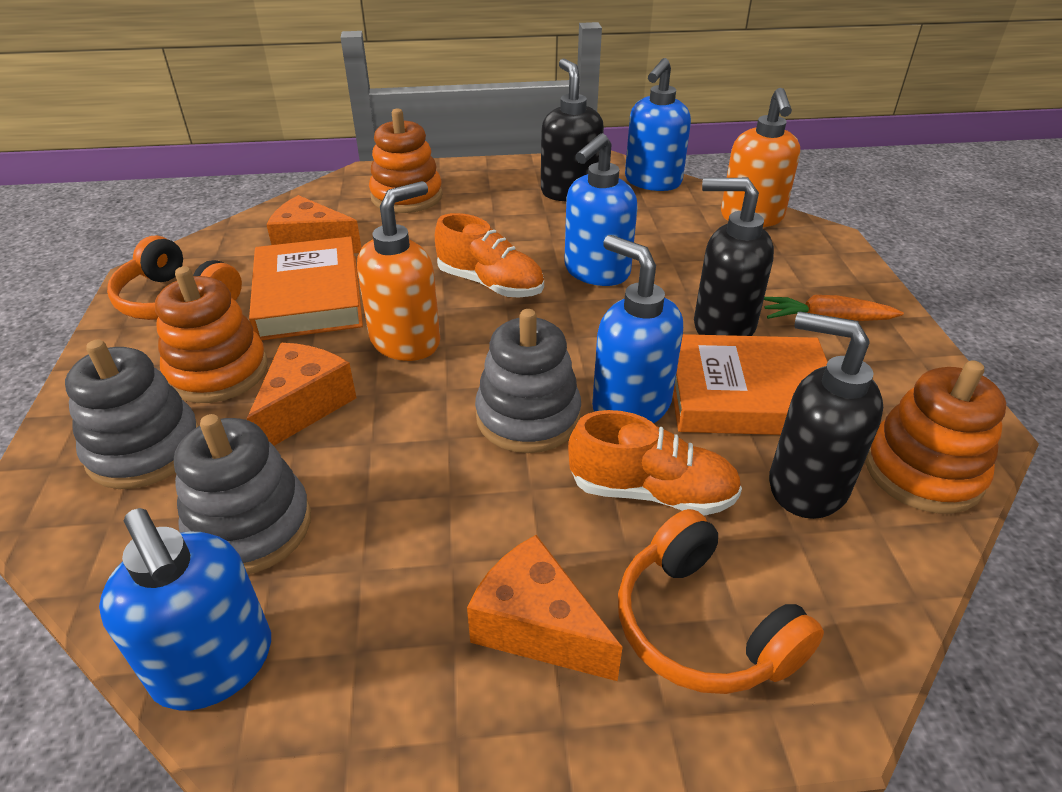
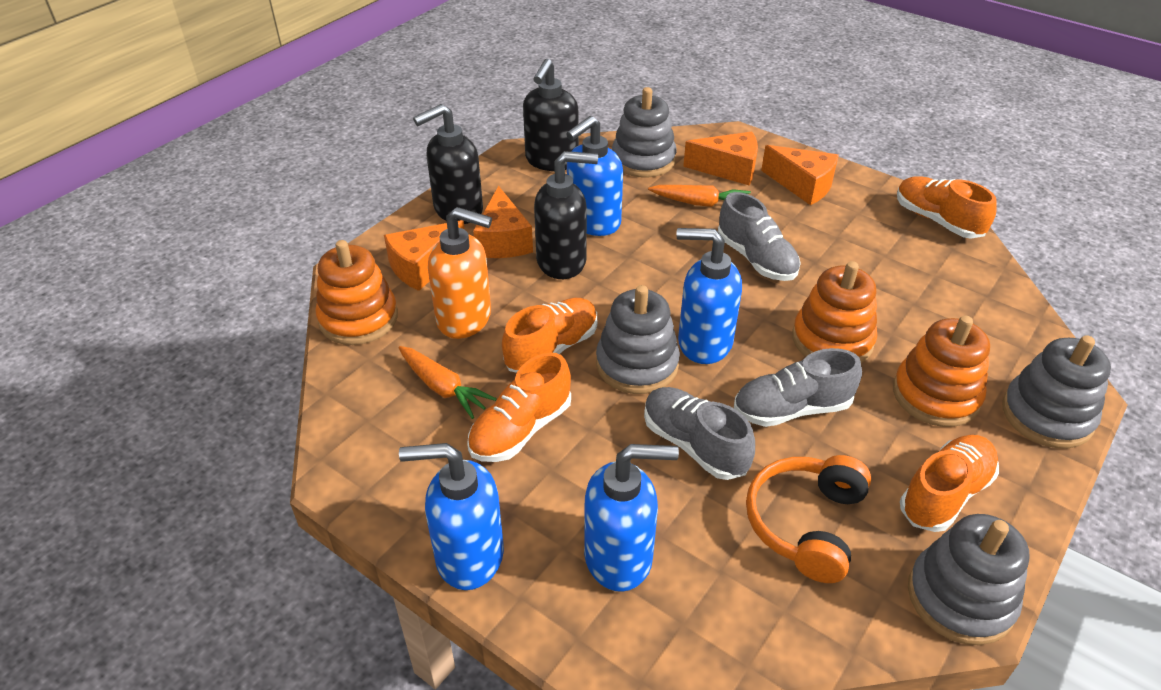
grey shoe: none = 0 -> [644,387,755,480] [718,192,801,281] [734,348,862,427] = 3
grey stacking toy: [65,340,199,489] [174,414,311,574] [475,309,581,453] = 3 -> [596,285,680,394] [612,87,676,178] [908,514,1030,645] [1002,335,1111,448] = 4
orange book: [249,236,363,340] [673,334,827,435] = 2 -> none = 0
orange carrot: [764,295,904,321] = 1 -> [399,346,497,419] [648,185,751,207] = 2
orange cheese: [247,343,356,446] [266,195,362,253] [467,535,623,681] = 3 -> [384,220,465,291] [473,186,533,258] [683,132,758,185] [761,145,839,205] = 4
orange headphones: [107,235,242,320] [618,509,824,694] = 2 -> [746,455,871,583] = 1
orange shoe: [435,213,544,298] [568,410,742,516] = 2 -> [467,353,571,462] [502,298,597,373] [897,177,997,238] [900,435,999,532] = 4
orange soap dispenser: [357,181,440,361] [721,88,800,227] = 2 -> [428,207,492,339] = 1

